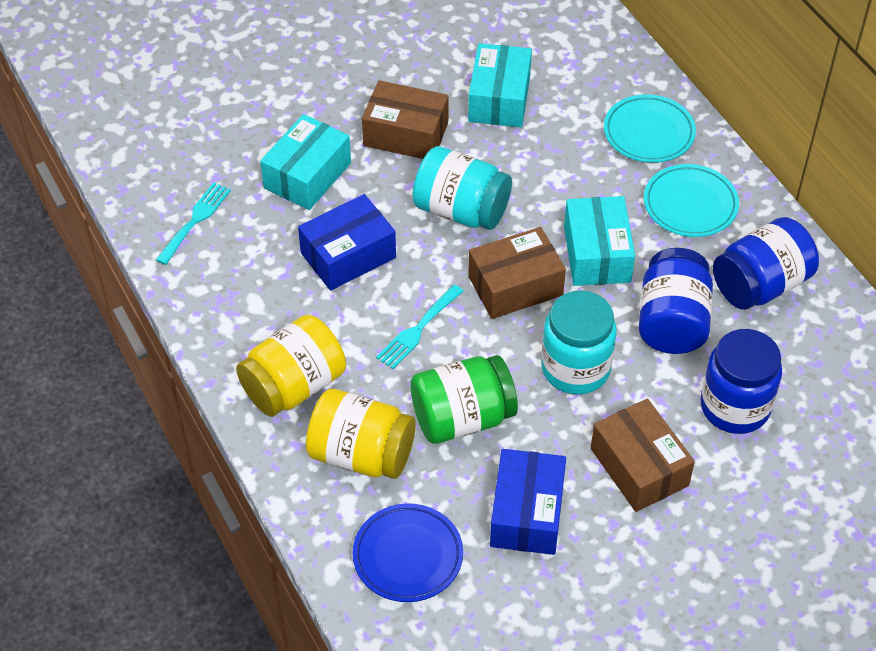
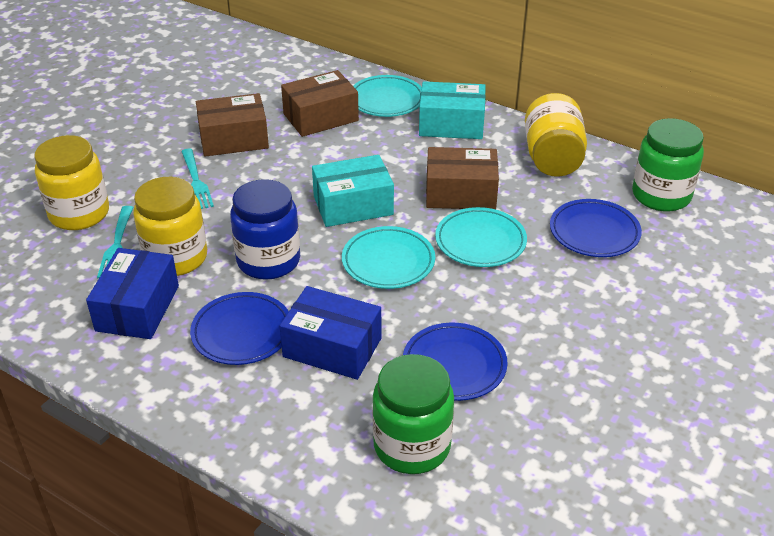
blue jar: [639,248,713,354] [700,329,782,434] [713,217,819,310] = 3 -> [230,179,300,280] = 1
blue plate: [352,503,463,602] = 1 -> [190,292,289,365] [403,323,508,401] [550,199,642,257] = 3
green jar: [410,355,518,444] = 1 -> [372,354,454,474] [632,118,704,212] = 2
turquoise box: [260,114,351,210] [468,43,532,127] [564,196,635,286] = 3 -> [312,155,394,227] [419,81,486,139] = 2
turquoise jar: [412,146,512,230] [541,291,617,394] = 2 -> none = 0
turquoise plate: [604,94,696,163] [644,164,739,237] = 2 -> [342,226,435,289] [353,75,422,117] [435,207,527,267] = 3
yellow jar: [236,315,346,417] [306,389,416,479] = 2 -> [34,135,109,230] [133,177,207,276] [525,93,587,177] = 3

